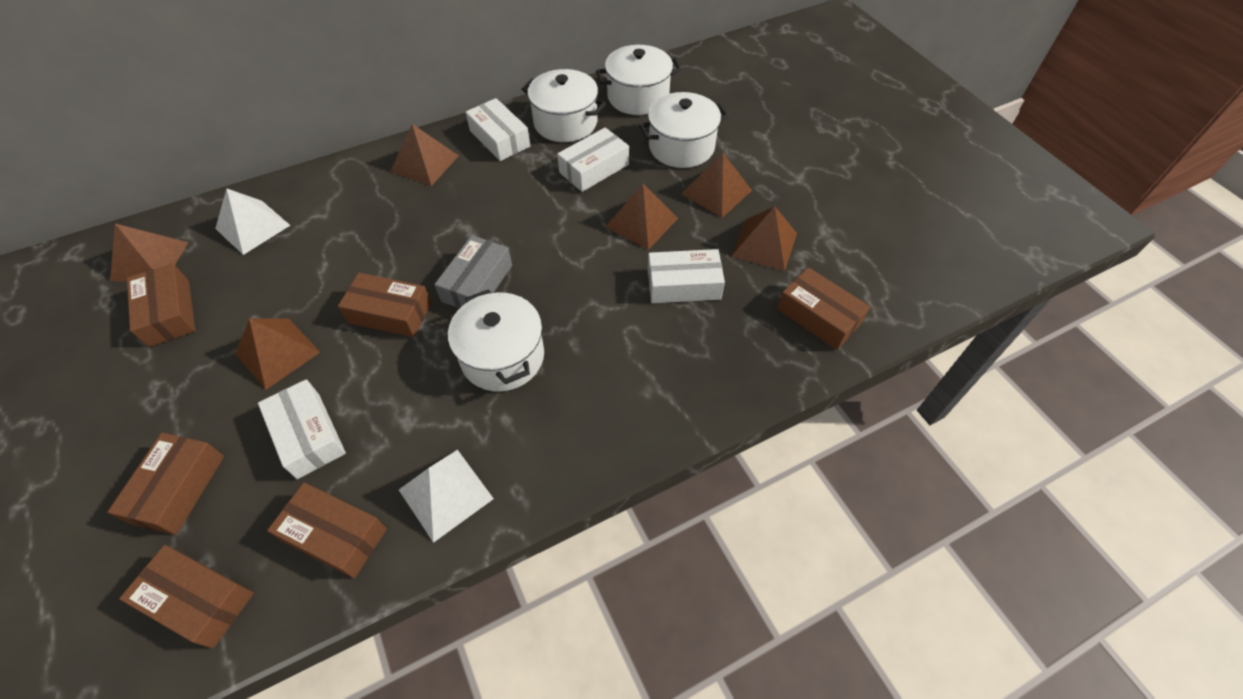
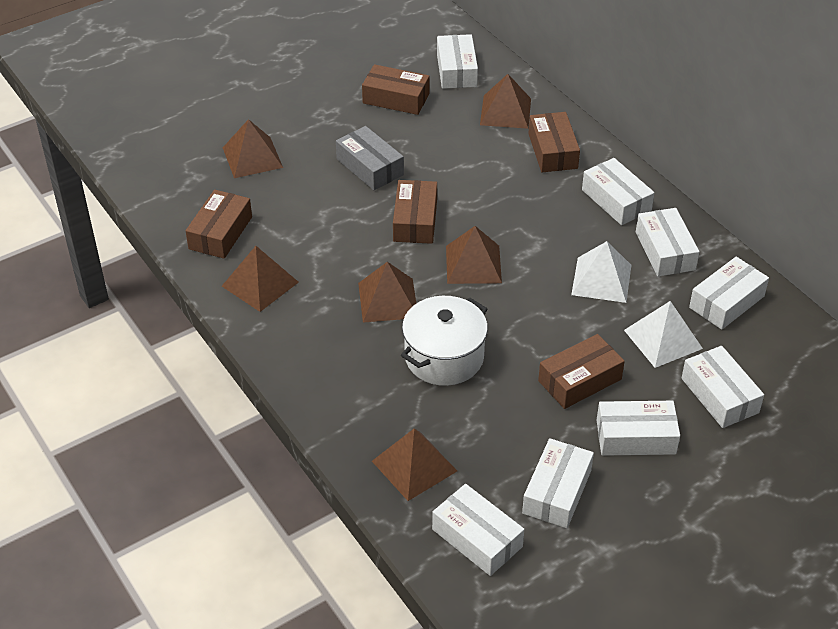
brown box: [107,433,224,535] [119,545,254,648] [127,263,195,347] [267,483,387,579] [338,273,432,337] [777,267,870,350] = 6 -> [186,190,252,259] [362,64,430,115] [393,180,437,244] [528,112,580,172] [538,334,625,409] = 5
white box: [258,379,346,479] [466,98,530,161] [557,127,629,192] [648,249,725,303] = 4 -> [432,484,524,576] [437,34,478,89] [522,438,594,528] [582,158,655,225] [596,401,680,456] [636,208,699,277] [681,346,764,428] [689,257,769,330] = 8
white pot: [448,289,544,392] [521,69,606,142] [596,45,682,115] [639,92,729,168] = 4 -> [401,296,488,386] = 1

